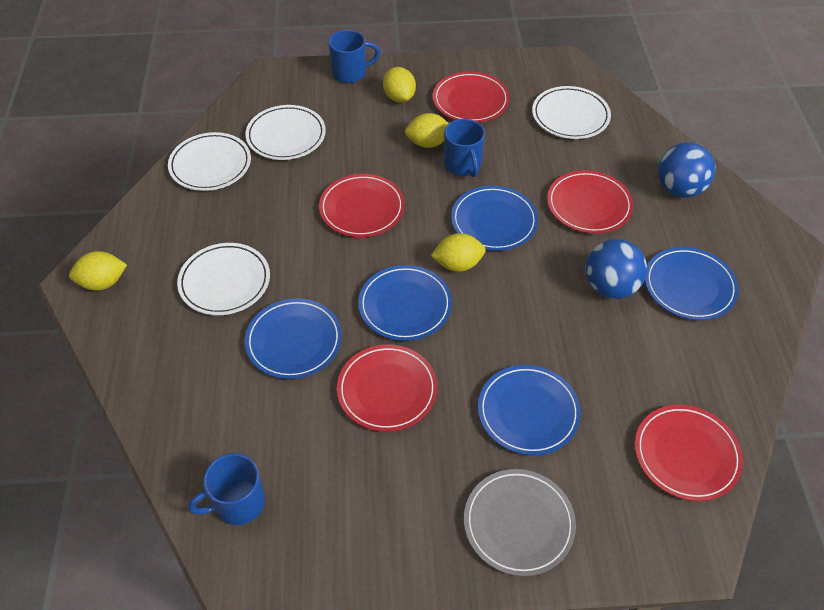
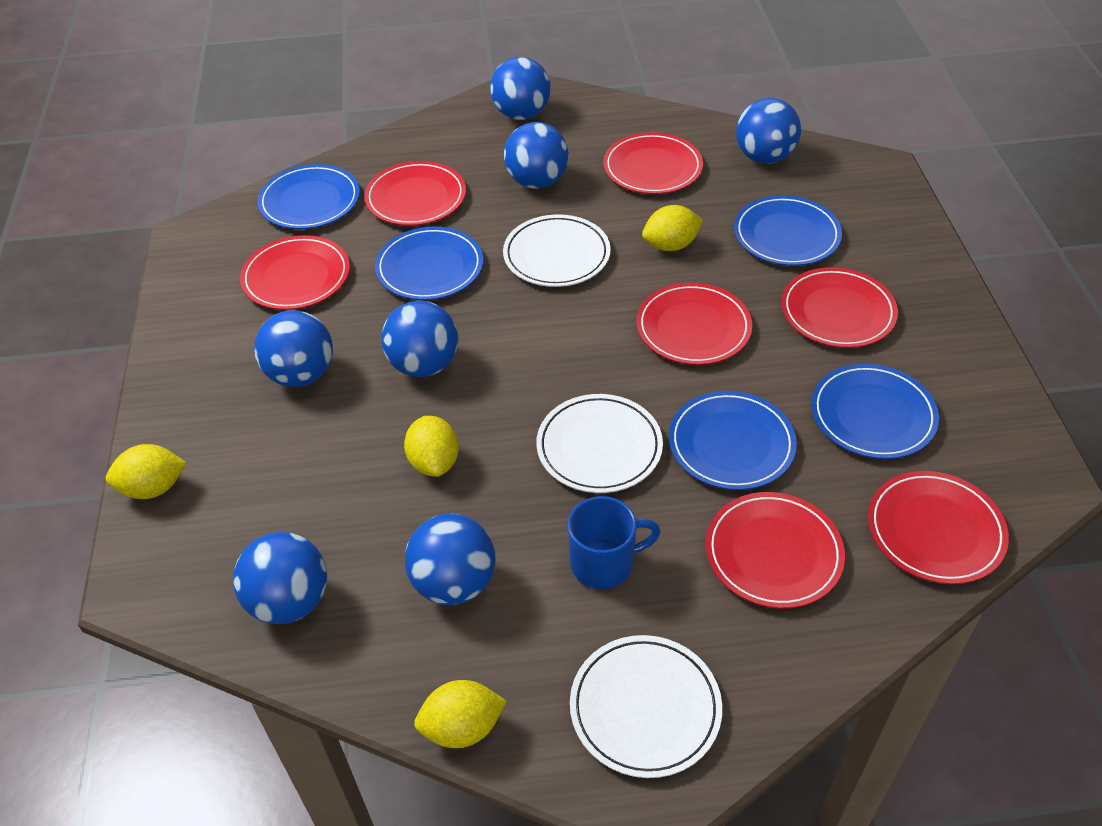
blue ball: [586,239,647,299] [658,142,715,198] = 2 -> [233,532,327,624] [254,310,333,387] [381,301,458,377] [405,514,496,605] [490,57,551,120] [504,122,569,189] [736,98,801,164] = 7
blue mug: [188,453,265,525] [328,30,380,83] [444,119,485,177] = 3 -> [568,496,661,589] = 1
grey plate: [464,469,576,576] = 1 -> none = 0
red plate: [319,174,405,237] [337,344,437,432] [433,72,510,123] [547,170,633,234] [635,405,743,501] = 5 -> [240,235,350,310] [364,161,466,226] [603,132,703,194] [636,283,752,365] [706,492,845,609] [781,267,898,348] [868,471,1009,584] = 7
white plate: [168,132,251,191] [177,243,270,315] [245,105,326,160] [532,86,611,139] = 4 -> [503,214,611,287] [536,394,663,493] [570,635,722,778] = 3

